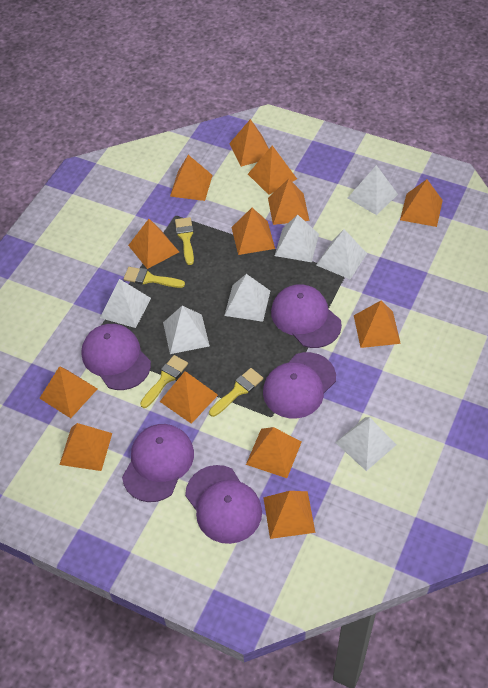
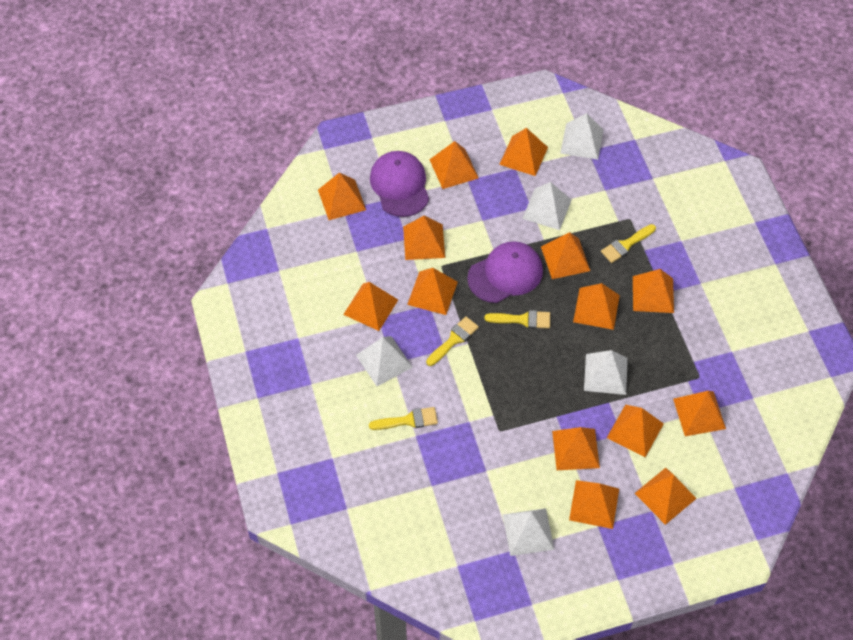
orange pyramid: [39,366,97,418] [59,423,112,471] [128,219,179,269] [159,371,218,424] [170,155,213,201] [229,119,269,167] [231,208,275,255] [246,427,301,478] [248,145,297,195] [263,491,315,539] [268,179,310,225] [354,301,401,348] [400,179,443,227] = 13 -> [318,172,366,220] [343,282,398,331] [403,216,445,260] [407,268,458,315] [429,141,479,189] [499,128,548,176] [541,232,590,279] [552,427,600,470] [569,480,619,529] [573,283,620,330] [607,404,664,457] [633,269,674,313] [635,468,697,525] [673,391,726,436] = 14
purple cap: [81,324,151,390] [122,424,194,502] [185,465,262,544] [263,352,336,419] [271,284,342,348] = 5 -> [370,151,429,217] [467,241,543,303] = 2
white pyramid: [100,279,151,328] [163,305,210,354] [224,274,270,322] [275,215,319,262] [316,229,367,279] [335,417,397,471] [348,165,398,215] = 7 -> [356,336,413,386] [502,508,554,556] [522,182,571,230] [560,113,603,160] [584,350,628,395] = 5

